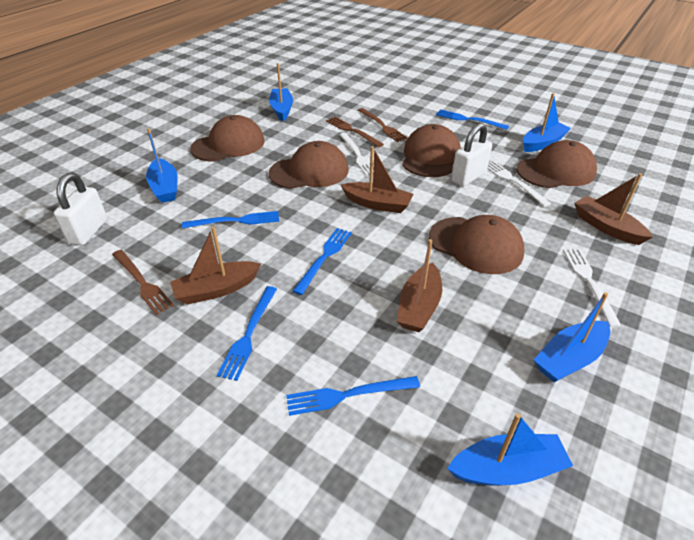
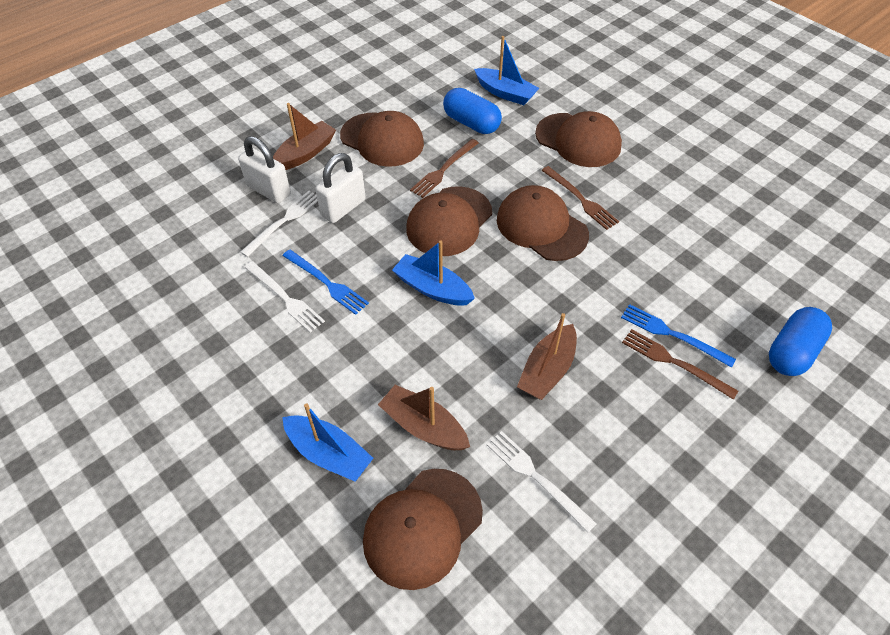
blue boat: [146,129,178,203] [269,63,293,121] [447,413,573,486] [523,93,571,152] [534,292,610,382] = 5 -> [282,403,373,482] [392,240,475,306] [474,36,539,105] = 3
blue capsule: none = 0 -> [443,88,502,134] [769,307,832,376] = 2
blue fork: [182,211,279,229] [217,286,277,381] [286,376,420,416] [293,228,352,295] [436,109,509,130] = 5 -> [283,249,369,315] [621,304,736,368] = 2
brown boat: [170,227,261,305] [341,146,414,213] [397,239,442,332] [574,173,653,245] = 4 -> [273,103,336,170] [378,385,470,450] [517,313,577,400] = 3

